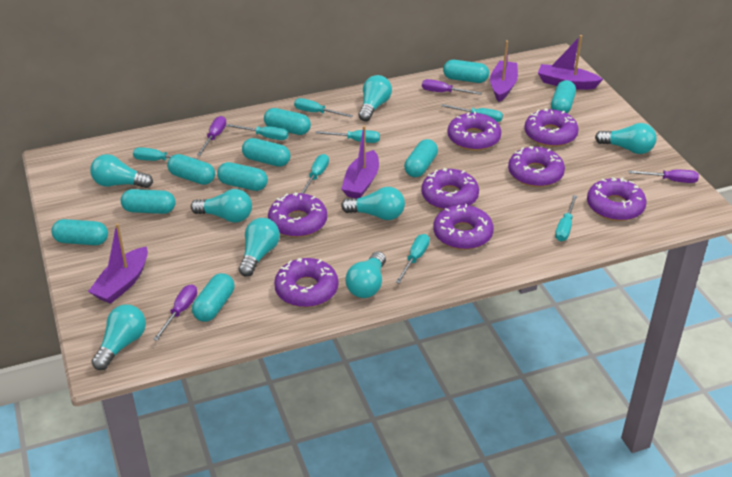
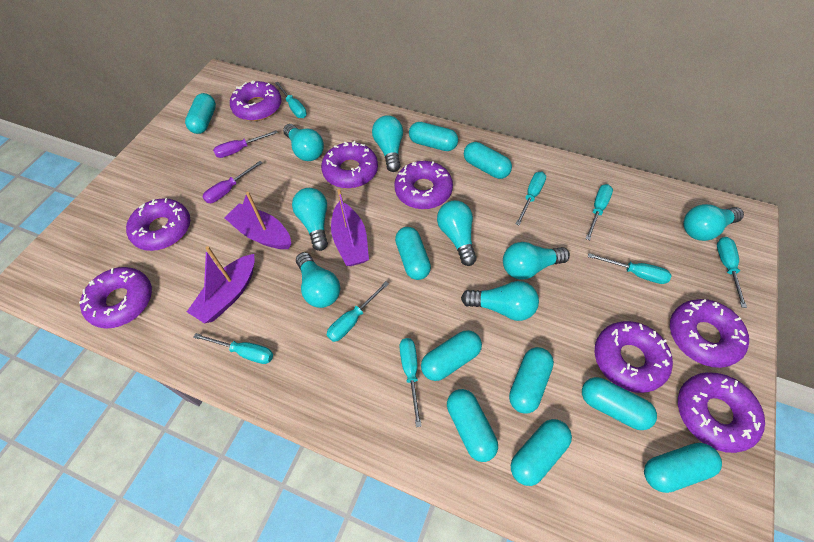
purple boat: [88,223,148,304] [341,126,379,199] [490,40,518,102] [538,35,603,90] = 4 -> [187,246,255,324] [225,192,291,249] [331,189,369,266] = 3
purple screwdriver: [153,284,197,341] [197,116,226,156] [422,79,482,95] [629,170,699,183] = 4 -> [202,161,262,203] [213,130,278,158] = 2

